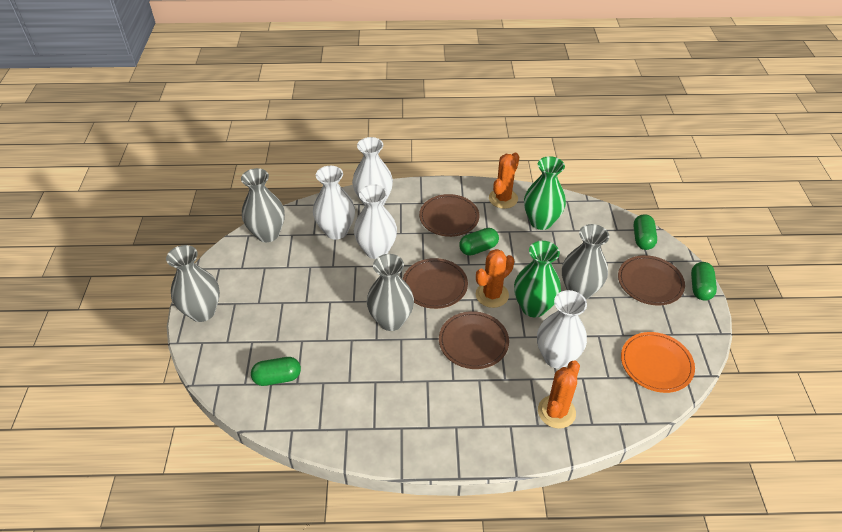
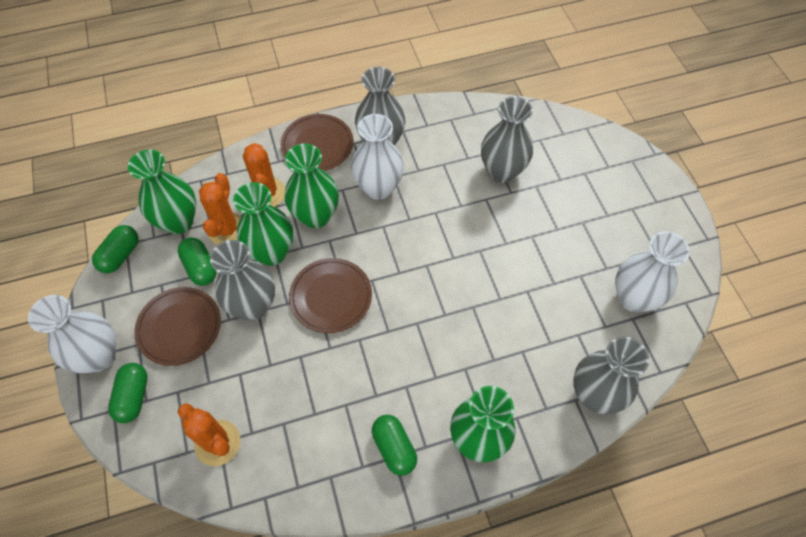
brown plate: [403,258,468,309] [419,194,479,237] [439,311,509,369] [618,255,685,306] = 4 -> [134,287,221,366] [281,114,353,171] [289,258,372,333] = 3
green vase: [514,241,561,317] [524,156,566,230] = 2 -> [128,149,196,234] [233,182,293,266] [284,144,339,228] [450,386,515,463] = 4
orange plate: [621,332,695,393] = 1 -> none = 0
white vase: [313,166,355,240] [352,137,393,206] [354,184,397,259] [537,290,587,369] = 4 -> [28,295,116,373] [351,114,404,200] [615,231,690,312] = 3

